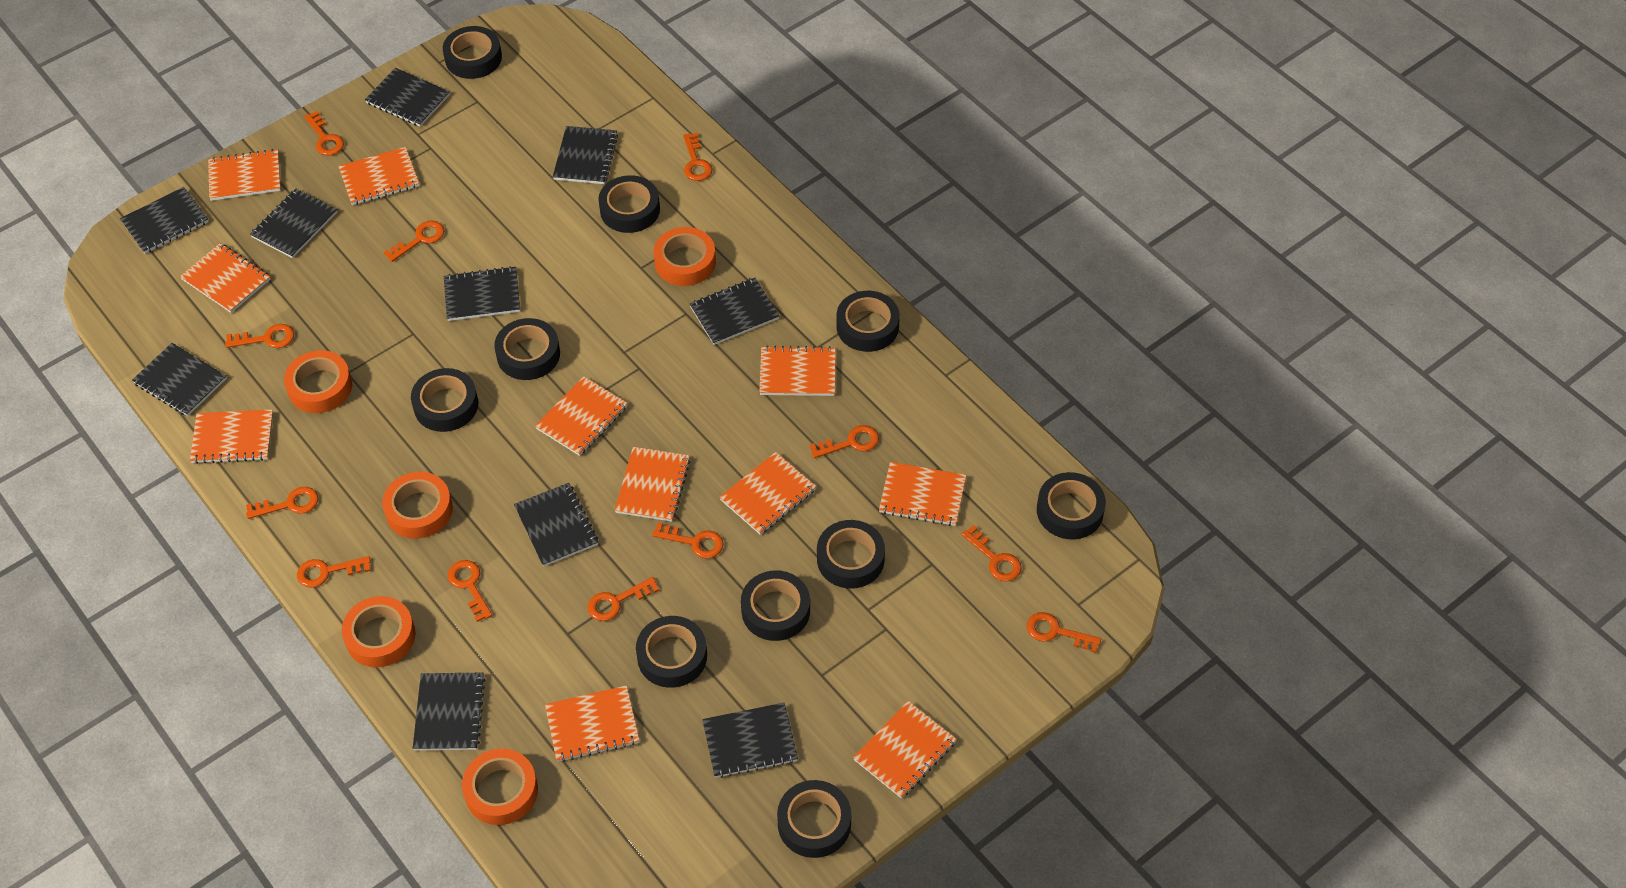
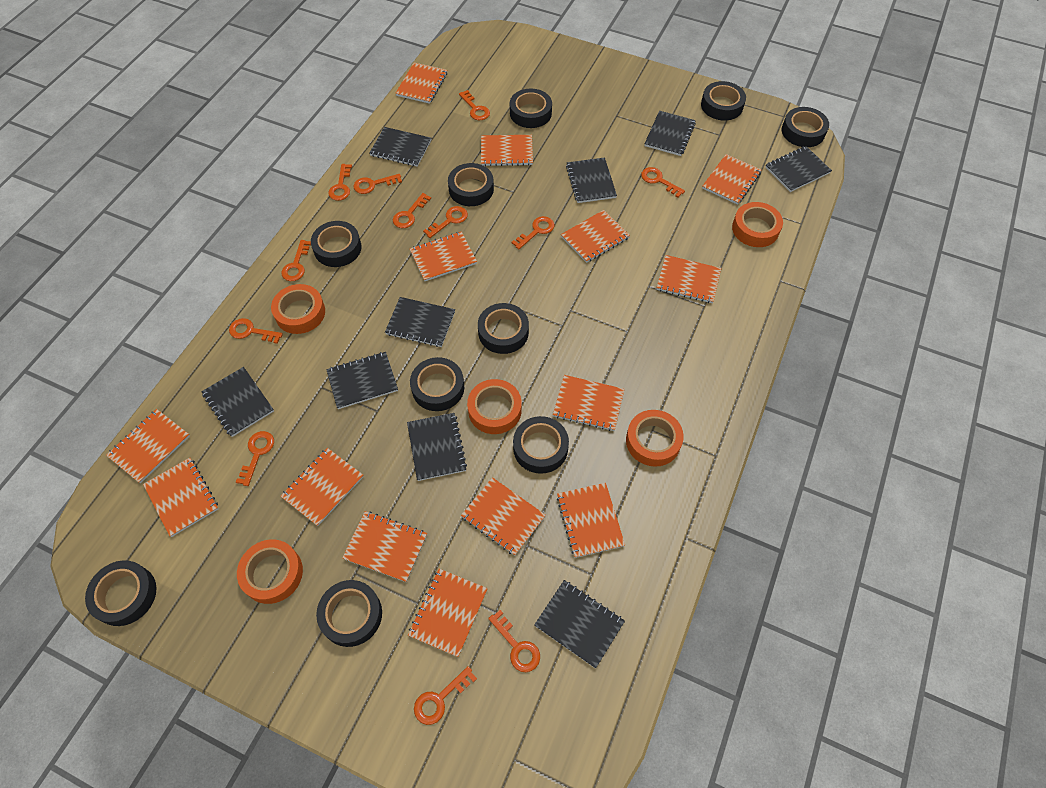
black notebook: [120,187,209,254] [132,343,227,416] [250,189,337,258] [365,68,450,127] [413,673,486,751] [444,266,520,321] [514,483,598,567] [553,126,618,184] [690,278,779,345] [702,703,798,778] = 10 -> [201,367,274,437] [326,352,398,409] [369,127,431,167] [385,297,455,347] [407,413,467,481] [534,580,625,668] [566,157,617,203] [644,111,696,156] [765,146,832,192] = 9
orange notebook: [180,243,271,313] [190,409,273,464] [208,149,281,201] [338,147,419,205] [535,376,628,456] [545,685,640,762] [615,447,691,522] [720,452,817,535] [759,346,836,396] [853,701,957,799] [879,462,967,526] = 11 -> [106,409,190,483] [143,458,218,537] [280,448,364,526] [342,511,427,582] [395,63,447,104] [408,569,488,657] [410,231,477,281] [461,477,546,556] [481,135,533,166] [553,375,625,431] [557,483,625,558] [561,210,630,263] [656,255,721,303] [702,154,761,205] = 14

